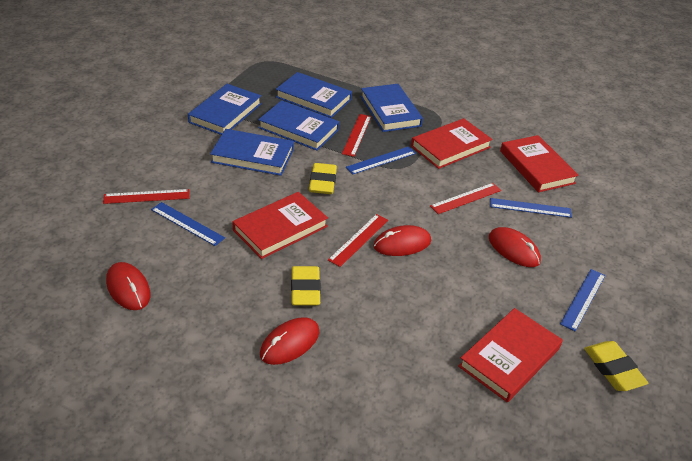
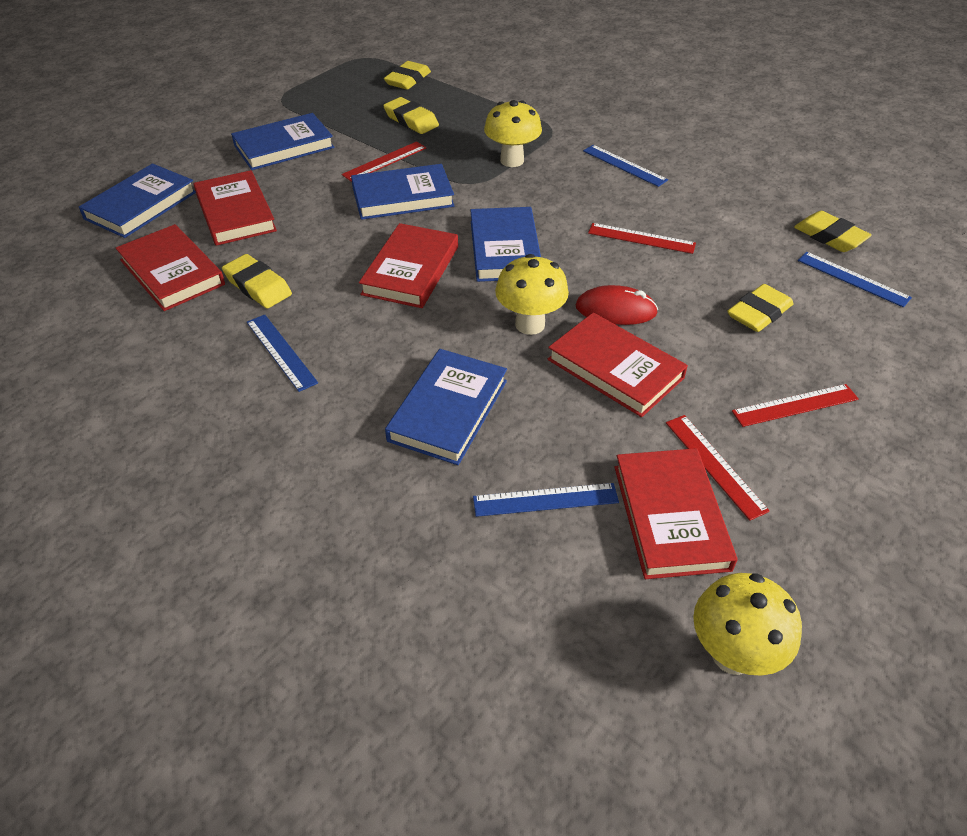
red book: [232,192,328,259] [411,118,493,169] [458,308,563,403] [500,135,579,193] = 4 -> [116,224,225,311] [194,170,277,246] [359,223,458,308] [548,312,688,417] [614,448,737,579] = 5
red mouse: [106,262,150,310] [260,317,319,365] [373,225,431,256] [489,227,541,267] = 4 -> [576,285,658,325] = 1
yellow eraser: [291,266,321,306] [309,163,337,194] [584,341,648,391] = 3 -> [222,254,292,308] [383,97,439,134] [384,61,431,90] [727,284,794,332] [794,211,872,252] = 5
yellow mushroom: none = 0 -> [484,100,542,167] [495,254,569,335] [693,573,802,676] = 3

